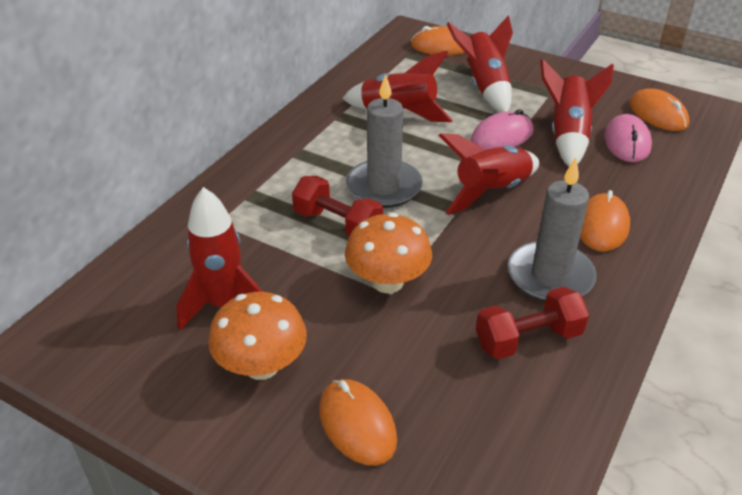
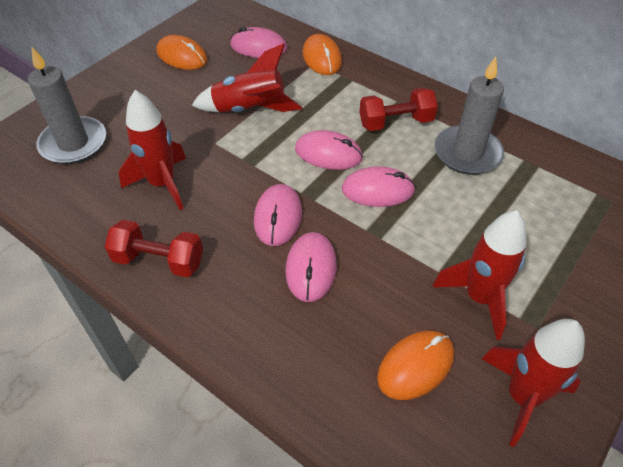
orange mouse: [319,379,397,466] [411,26,465,55] [580,190,630,252] [630,88,690,131] = 4 -> [156,35,208,70] [303,34,342,75] [377,331,454,400] = 3
orange mushroom: [208,292,307,380] [345,213,432,293] = 2 -> none = 0
pink mouse: [471,109,534,150] [604,114,652,162] = 2 -> [230,27,287,58] [254,184,302,246] [285,232,337,302] [295,130,363,170] [342,166,416,207] = 5
red rocket: [176,187,263,330] [342,51,453,122] [438,133,539,215] [447,15,513,112] [540,59,614,167] = 5 -> [119,90,186,210] [192,43,302,113] [433,210,527,340] [482,319,585,447] = 4

